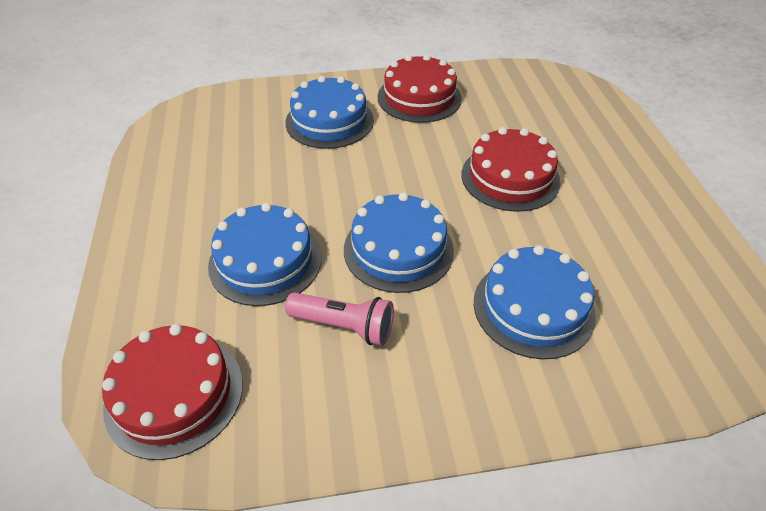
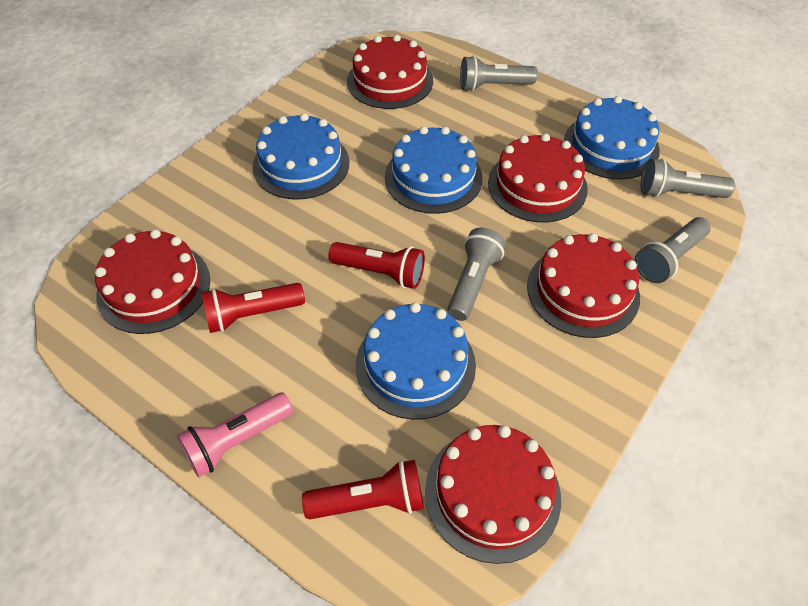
grey flashlight: none = 0 -> [447,228,506,321] [460,56,537,91] [635,217,711,283] [641,159,735,198] = 4
red cake: [102,324,243,460] [378,54,462,123] [461,127,561,212] = 3 -> [95,229,210,334] [347,35,433,109] [425,425,561,564] [488,133,588,222] [527,233,640,338] = 5
red flashlight: none = 0 -> [201,283,305,333] [302,460,424,519] [328,242,425,289] = 3

